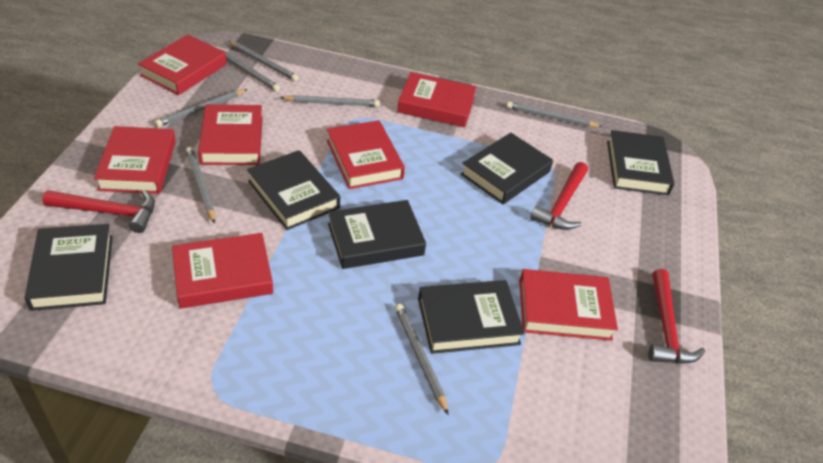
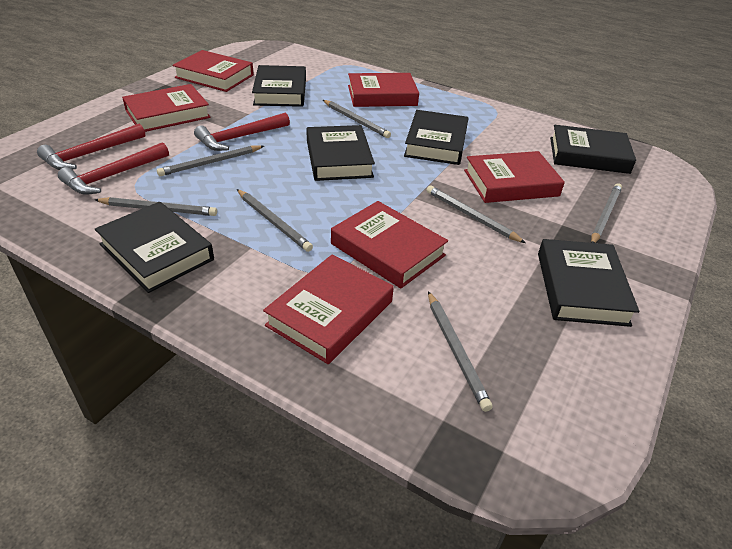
red book: [94,126,176,194] [138,35,227,95] [172,233,273,309] [198,104,263,165] [327,120,405,189] [397,72,476,127] [519,269,618,341] = 7 -> [122,84,211,132] [172,50,254,92] [263,254,394,364] [331,201,448,288] [348,73,419,107] [464,151,565,203] = 6

